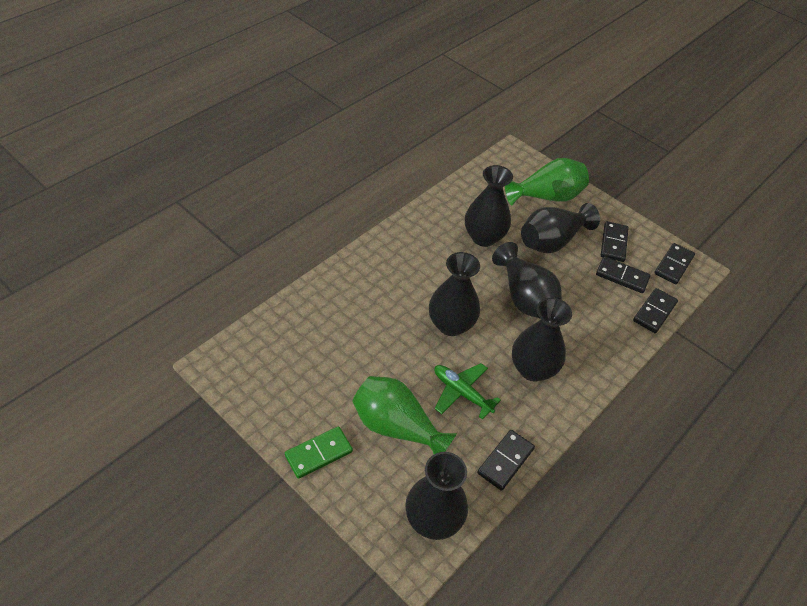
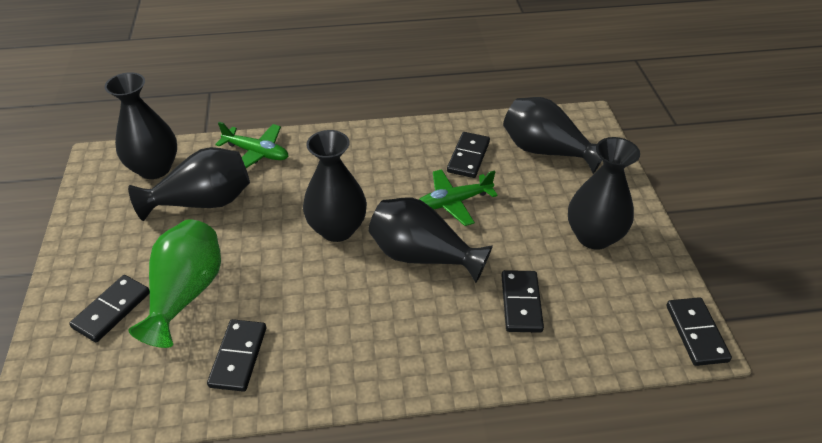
green domino: [285,426,353,479] = 1 -> none = 0
green plane: [434,363,501,420] = 1 -> [215,122,288,168] [419,169,498,226] = 2
green vase: [352,376,457,454] [505,158,589,206] = 2 -> [128,220,221,348] = 1

